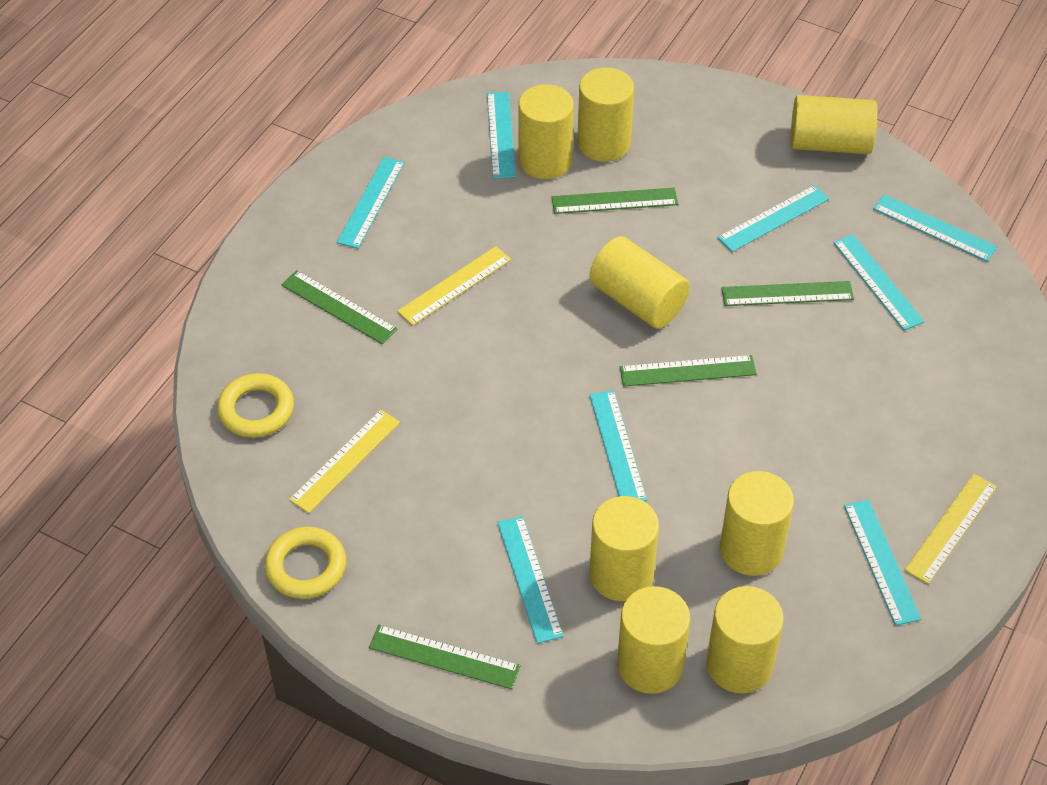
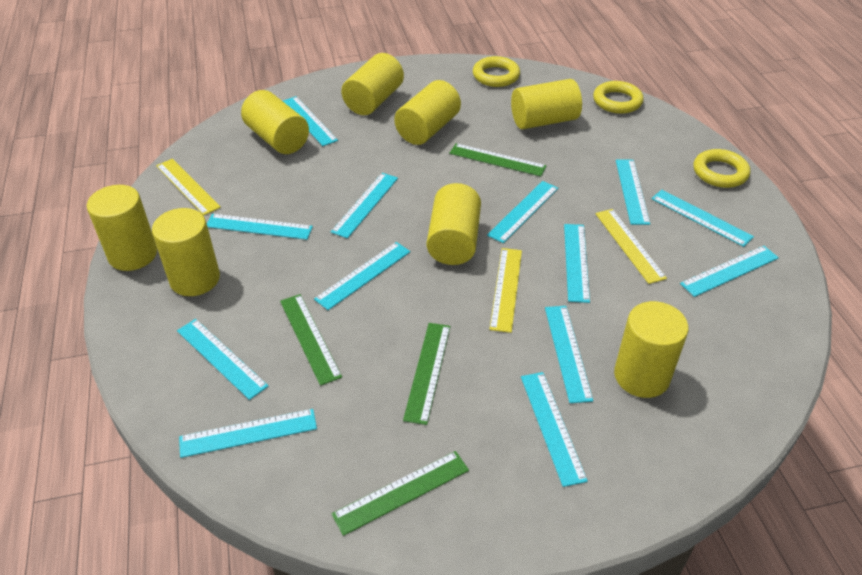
green ruler: [281,270,398,344] [369,625,521,689] [552,188,678,214] [620,355,757,386] [721,281,854,306] = 5 -> [280,294,342,386] [332,451,469,536] [403,323,451,425] [449,143,546,177] = 4
turquoise ruler: [337,157,405,249] [487,92,516,179] [497,516,564,643] [590,390,647,501] [717,185,829,252] [833,234,924,330] [844,500,921,626] [873,195,998,262] = 8 -> [177,319,268,400] [179,409,317,458] [207,214,313,240] [283,96,338,146] [314,242,410,310] [331,173,398,239] [487,181,558,243] [521,372,588,487] [545,306,593,403] [564,224,590,303] [616,159,650,225] [651,190,754,247] [680,246,779,297] = 13
yellow ring: [217,373,294,438] [265,527,346,599] = 2 -> [473,56,520,87] [593,81,644,114] [694,149,750,188] = 3

